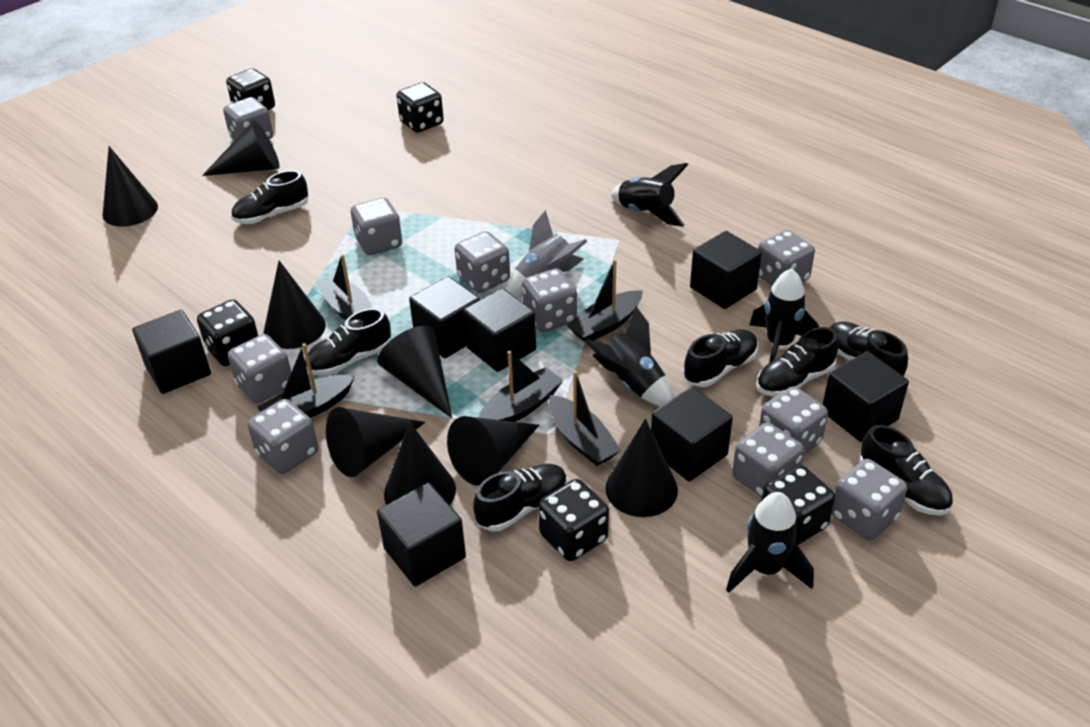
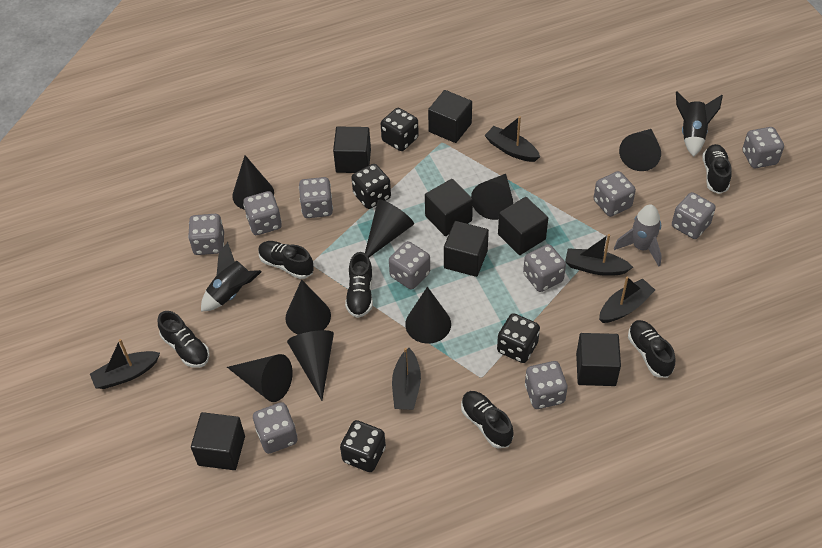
black dice: [197,299,258,366] [226,68,275,110] [397,82,444,133] [538,479,609,561] [761,465,835,545] = 5 -> [340,420,386,472] [352,164,391,209] [381,108,419,151] [497,313,540,363] = 4
black rocket: [585,306,673,406] [611,163,688,227] [726,492,814,593] [749,268,819,363] = 4 -> [201,242,262,312] [676,91,723,157] = 2
black shoe: [231,170,308,224] [305,308,391,376] [473,464,567,532] [683,329,758,387] [756,327,839,397] [830,321,908,376] [859,425,953,515] = 7 -> [158,311,210,368] [258,241,314,279] [345,252,373,318] [461,391,513,449] [628,320,675,378] [702,144,732,194] = 6

